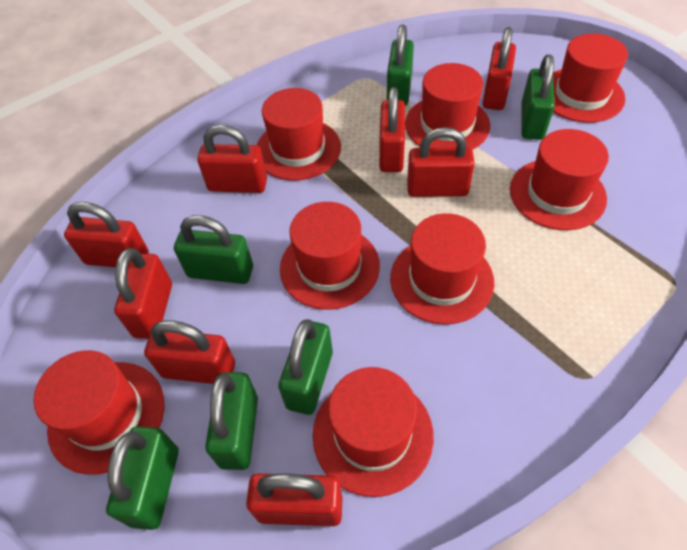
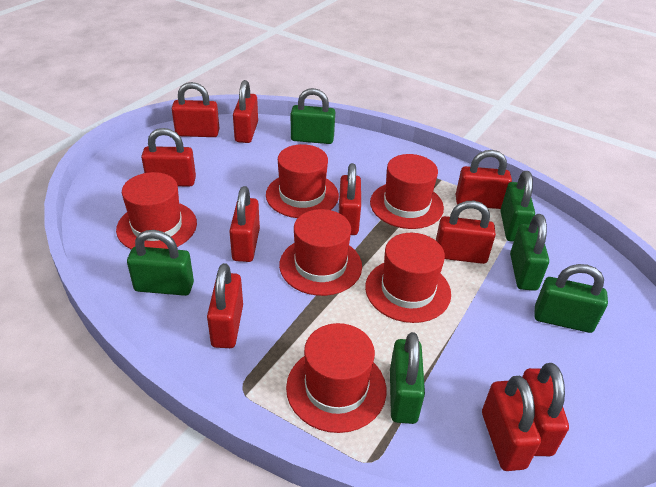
red hat: [34,350,164,475] [257,88,341,181] [280,202,380,310] [313,367,434,497] [390,213,494,324] [405,63,490,150] [510,129,609,230] [553,33,628,123] = 8 -> [116,172,197,250] [266,144,339,218] [279,209,362,296] [286,323,387,433] [365,233,451,323] [370,154,444,229] = 6
red padlock: [64,202,149,268] [114,248,172,339] [144,320,235,384] [197,125,267,193] [246,473,343,526] [379,87,405,172] [407,127,475,197] [482,27,516,110] = 8 -> [141,128,196,186] [172,82,219,137] [207,263,243,348] [229,186,260,262] [233,80,258,143] [339,163,361,235] [436,201,496,264] [456,150,512,209] [482,376,541,471] [522,363,569,456] = 10

